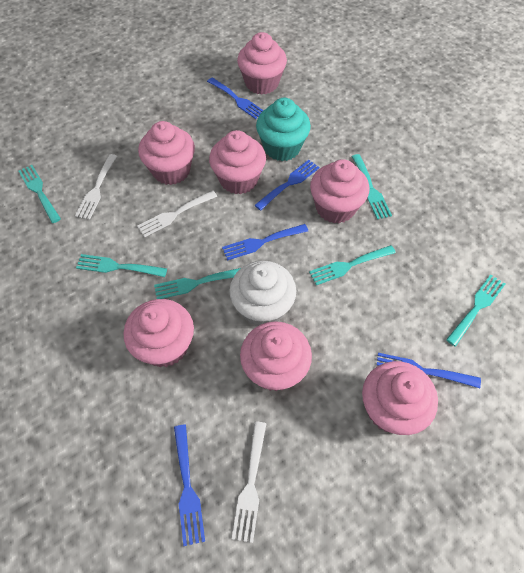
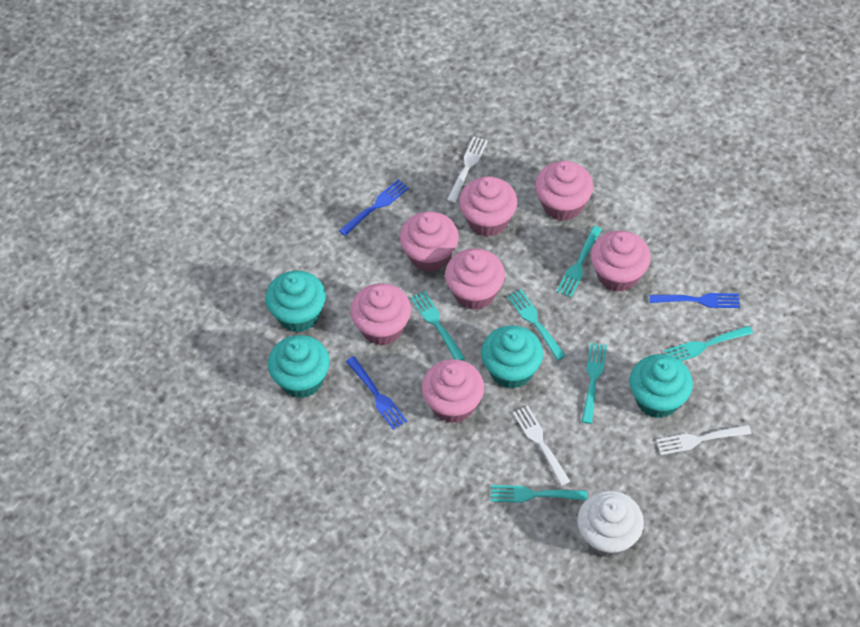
blue fork: [174,424,205,546] [207,78,264,119] [222,224,308,261] [254,160,319,211] [377,353,481,388] = 5 -> [339,179,409,236] [346,356,407,430] [649,293,740,308] = 3
turquoise cupcake: [256,98,311,161] = 1 -> [265,271,326,332] [268,335,330,398] [481,325,543,389] [630,354,693,418] = 4

